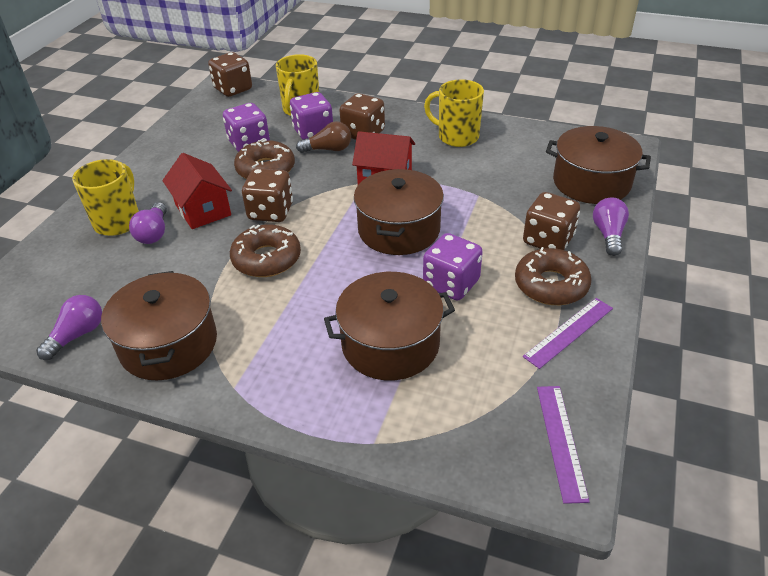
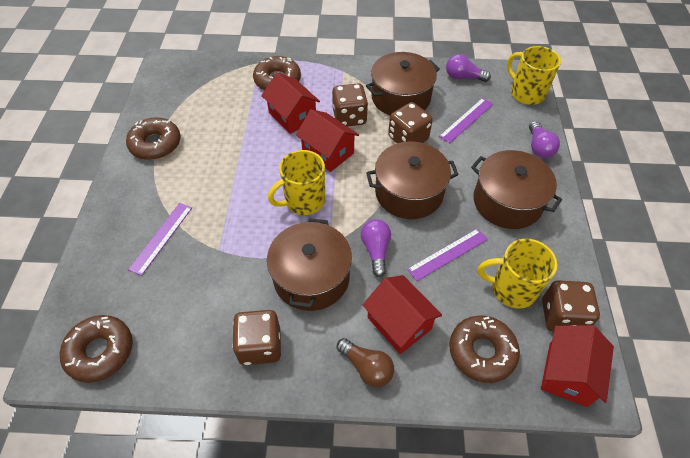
brown donut: [230,224,301,277] [234,139,295,179] [515,247,592,305] = 3 -> [60,315,133,383] [126,117,181,160] [253,56,301,90] [449,315,520,383] = 4
purple dice: [223,103,270,152] [290,92,333,140] [423,233,483,300] = 3 -> none = 0
purple ruler: [523,298,613,369] [537,386,590,504] = 2 -> [128,203,192,276] [407,229,488,281] [439,98,493,143] = 3
red house: [162,153,232,229] [352,131,415,185] = 2 -> [261,72,320,134] [296,109,359,172] [363,275,442,354] [541,325,614,407] = 4

